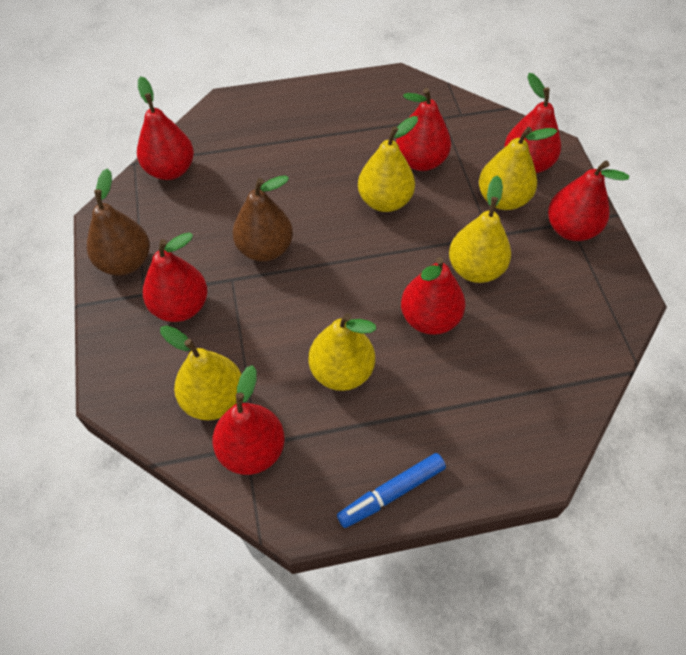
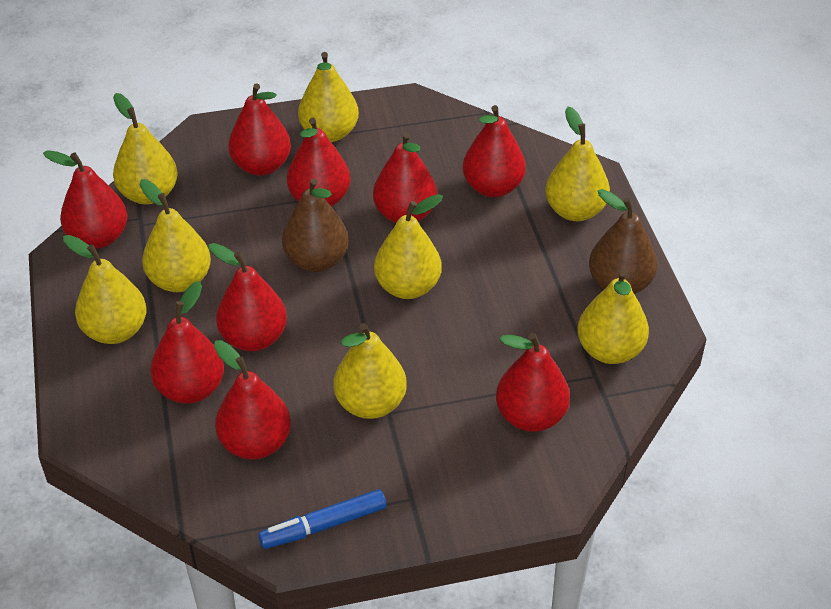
red pear: [137,76,194,180] [143,232,207,322] [213,365,285,475] [396,88,451,171] [401,257,465,335] [504,73,561,173] [548,161,629,241] = 7 -> [43,150,127,249] [150,281,224,404] [208,243,287,351] [214,340,291,460] [228,83,291,176] [287,118,351,207] [373,132,437,223] [463,105,526,197] [496,333,570,432] = 9
yellow pear: [160,325,241,420] [309,313,376,391] [358,116,418,212] [449,175,511,283] [479,127,557,210] = 5 -> [63,235,147,344] [113,93,178,204] [139,179,211,292] [298,52,359,142] [333,323,407,419] [374,194,443,299] [545,106,610,221] [577,270,649,364] = 8

